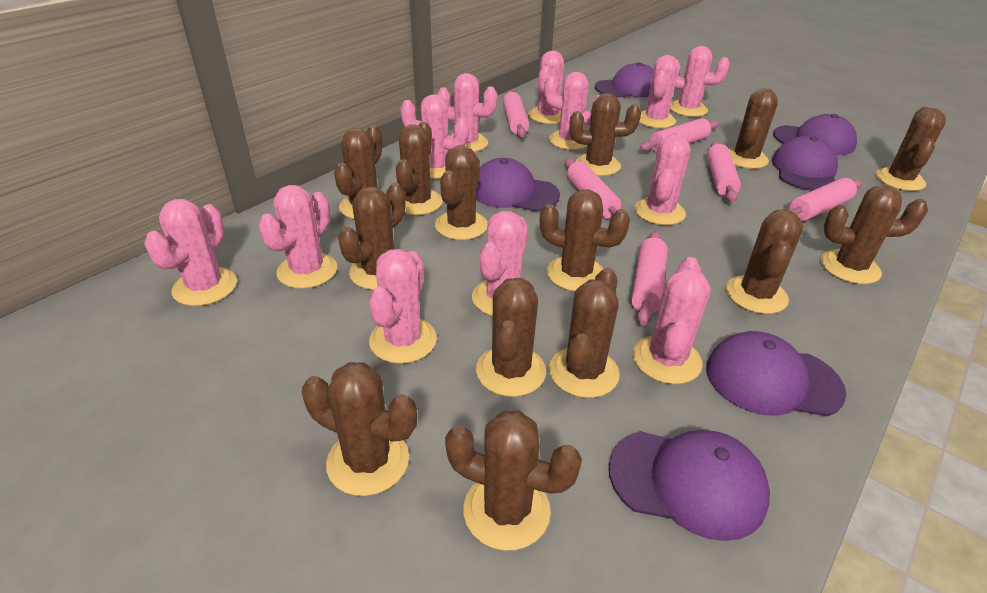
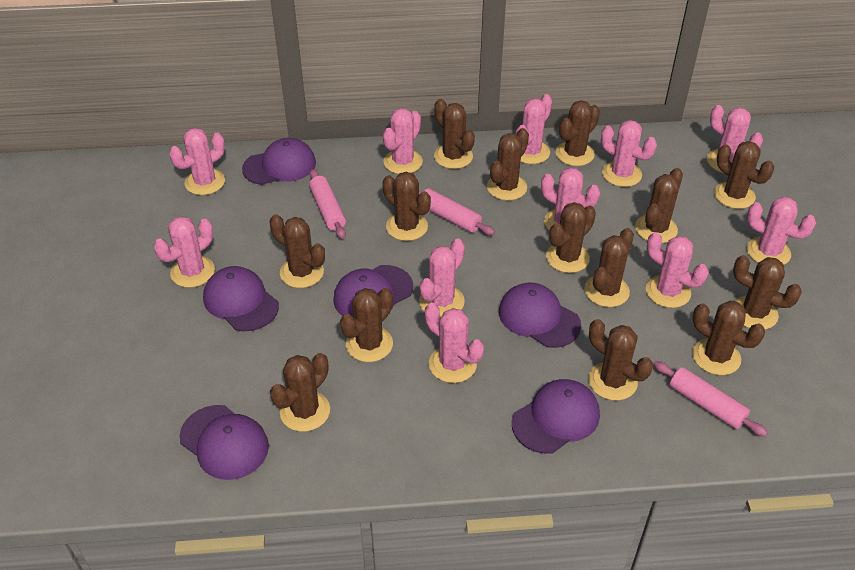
pink cactus: [144,199,237,306] [258,185,337,289] [369,249,437,364] [400,94,469,179] [437,73,498,152] [472,211,528,316] [528,51,564,124] [544,72,600,150] [633,257,711,384] [635,132,690,225] [639,55,679,128] [670,46,730,117] = 12 -> [154,216,215,288] [169,128,225,195] [383,108,423,174] [419,238,465,318] [425,303,484,383] [516,94,552,164] [541,168,600,231] [601,120,657,187] [646,232,709,308] [707,105,763,173] [747,197,816,265] = 11
pink rolling pin: [503,91,529,137] [565,158,621,218] [631,231,668,326] [639,118,719,152] [707,141,741,202] [788,178,862,221] = 6 -> [309,169,346,239] [419,189,495,235] [654,361,768,437] = 3

